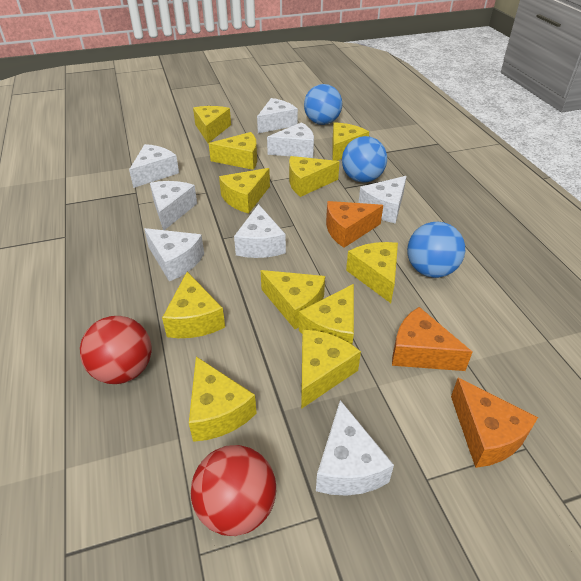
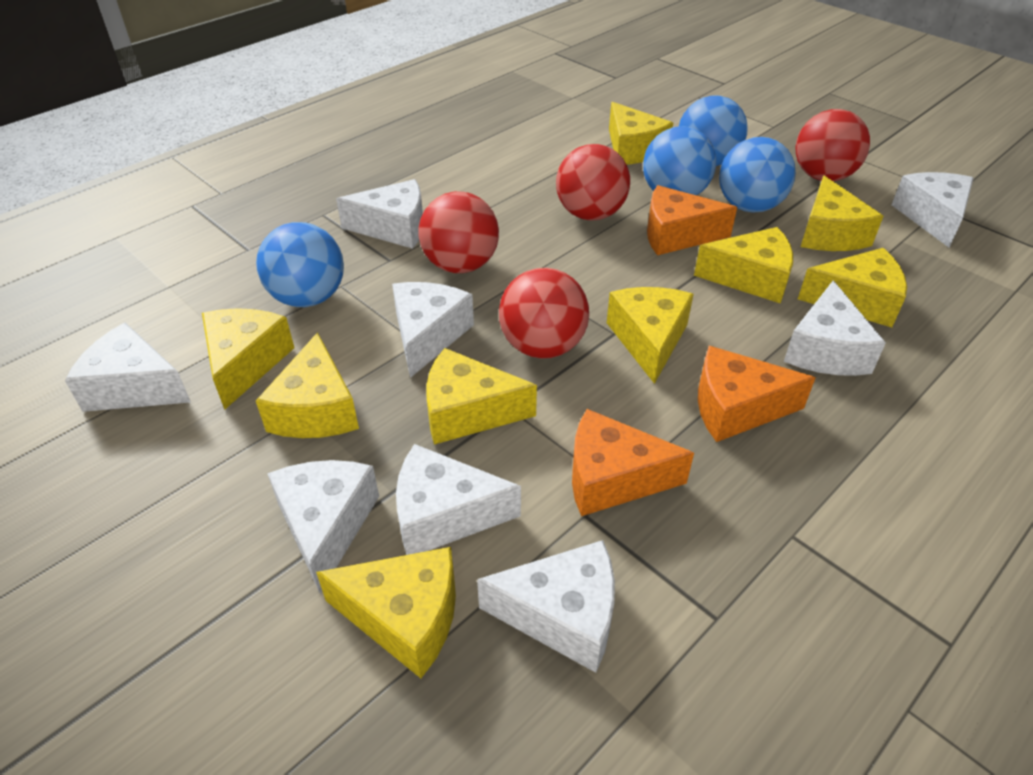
blue ball: [304,84,342,125] [342,136,387,183] [407,222,465,278] = 3 -> [256,222,344,307] [643,126,716,195] [679,96,748,166] [719,137,796,212] = 4
red ball: [80,316,151,384] [191,445,276,536] = 2 -> [419,191,499,273] [499,268,589,359] [556,144,630,220] [796,109,870,181] = 4
yellow cheese: [162,272,225,338] [189,357,257,442] [193,106,231,143] [209,132,257,170] [219,168,270,214] [261,270,325,329] [289,156,339,197] [299,284,354,344] [301,330,361,409] [332,122,369,161] [346,242,398,303] = 11 -> [202,308,294,409] [256,332,359,438] [316,547,456,678] [426,348,537,445] [607,287,694,384] [609,102,673,165] [694,227,793,303] [798,248,907,328] [801,176,883,251] = 9

